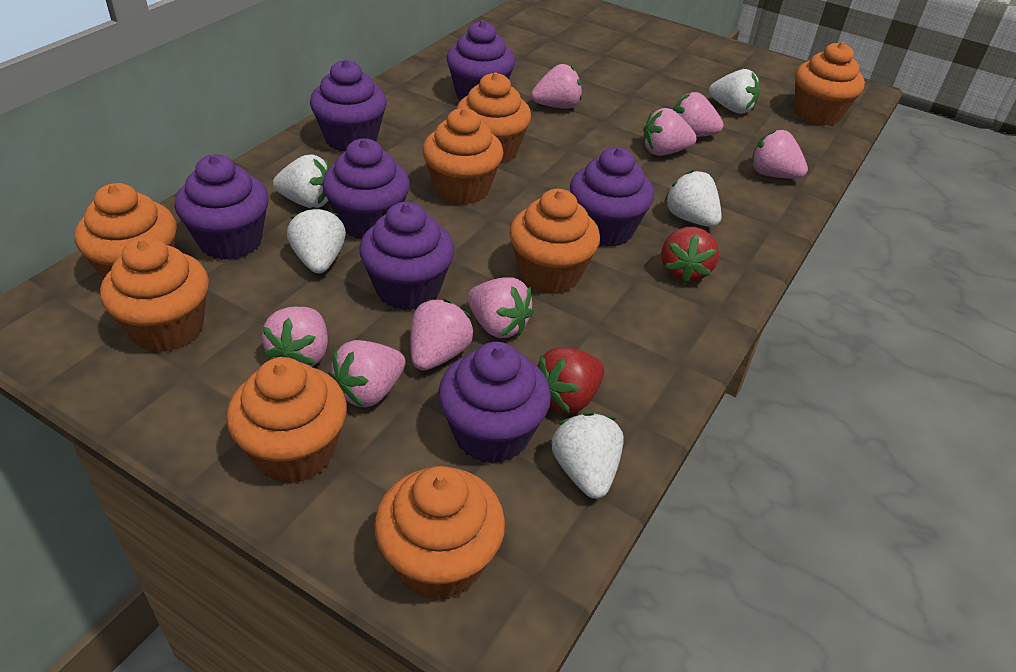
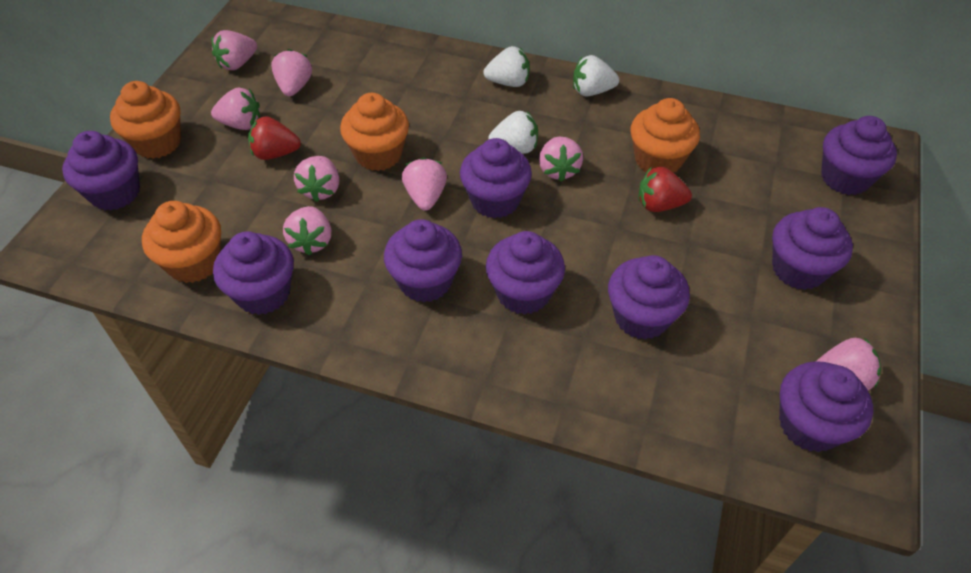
orange cupcake: [75,183,177,279] [100,237,209,352] [226,357,347,483] [374,466,505,601] [422,108,504,205] [457,73,531,164] [509,189,600,294] [794,42,865,126] = 8 -> [110,81,181,159] [142,201,221,283] [340,93,409,171] [631,98,700,173] = 4
purple cupcake: [175,154,269,260] [310,60,387,152] [322,138,410,239] [359,202,455,310] [438,342,551,464] [446,20,515,101] [570,147,654,247] = 7 -> [62,131,140,211] [213,231,294,315] [384,219,462,302] [460,138,532,218] [486,231,565,315] [608,255,690,340] [772,207,853,290] [779,361,873,452] [821,116,897,195] = 9
white strawberry: [273,154,330,208] [287,207,346,273] [552,412,624,499] [664,170,722,227] [709,69,760,114] = 5 -> [484,46,530,87] [488,111,538,154] [573,55,619,97] = 3

